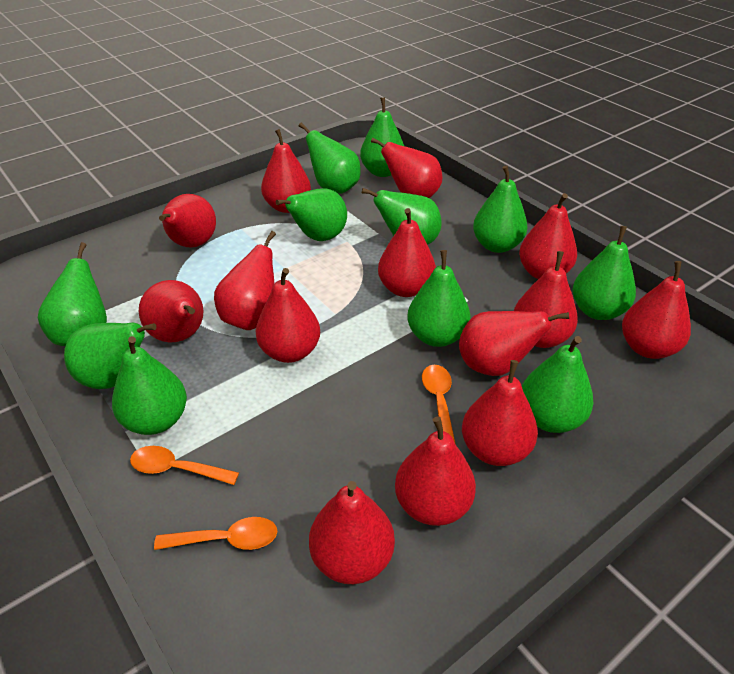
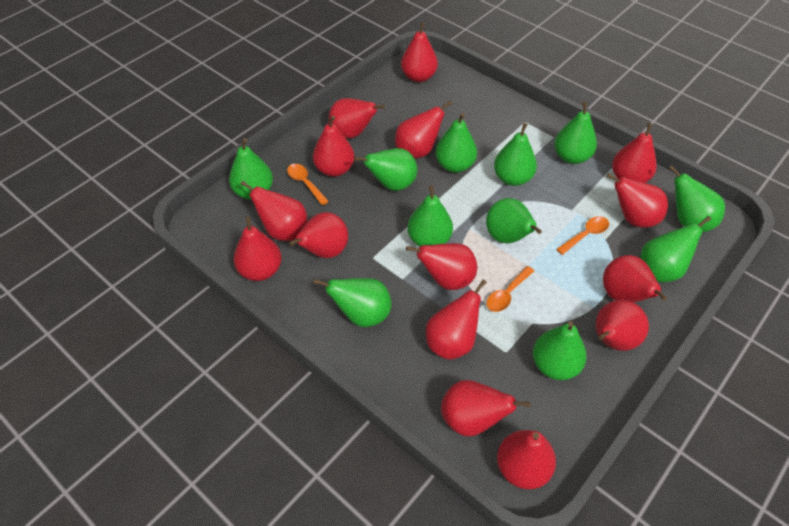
red pear: [139,280,204,342] [159,194,216,248] [214,231,276,330] [256,268,320,363] [261,129,311,213] [309,481,395,584] [371,137,442,198] [378,208,436,297] [395,416,476,526] [459,311,569,376] [462,360,538,466] [514,251,578,348] [519,193,577,279] [622,261,691,359] = 14 -> [234,217,282,281] [240,181,308,241] [289,212,348,258] [313,116,355,177] [329,98,385,138] [395,101,452,159] [401,22,438,82] [406,243,477,290] [426,280,487,360] [441,380,531,437] [497,430,556,489] [596,300,649,351] [603,255,667,302] [607,173,668,228] [612,123,657,183] = 15

